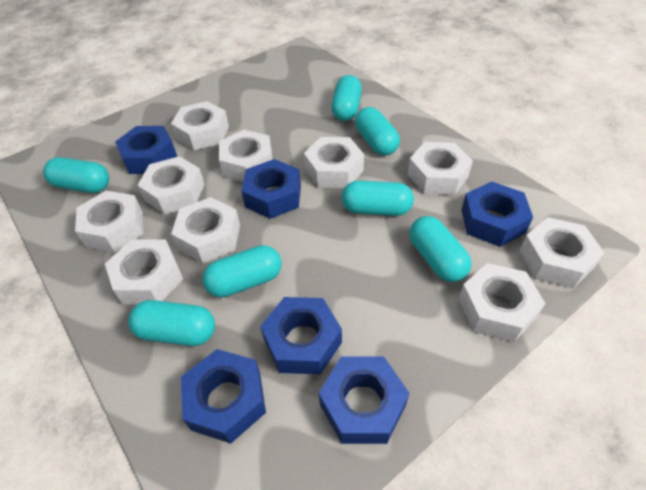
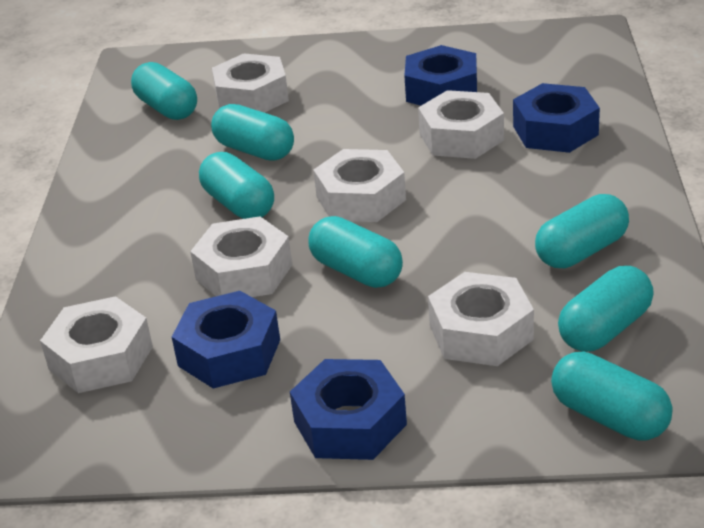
blue nut: [115,126,177,174] [181,349,266,443] [241,159,301,219] [260,297,342,374] [319,357,409,444] [461,182,533,247] = 6 -> [172,291,280,389] [290,359,407,460] [404,45,477,106] [513,83,600,153] = 4
white nut: [75,191,144,252] [105,239,183,305] [138,156,205,215] [171,101,229,150] [171,197,240,263] [219,130,273,182] [304,137,364,188] [408,142,473,195] [458,263,546,342] [519,217,604,288] = 10 -> [40,296,153,393] [190,216,292,297] [212,53,289,113] [313,149,406,222] [418,90,504,159] [428,272,534,366] = 6

